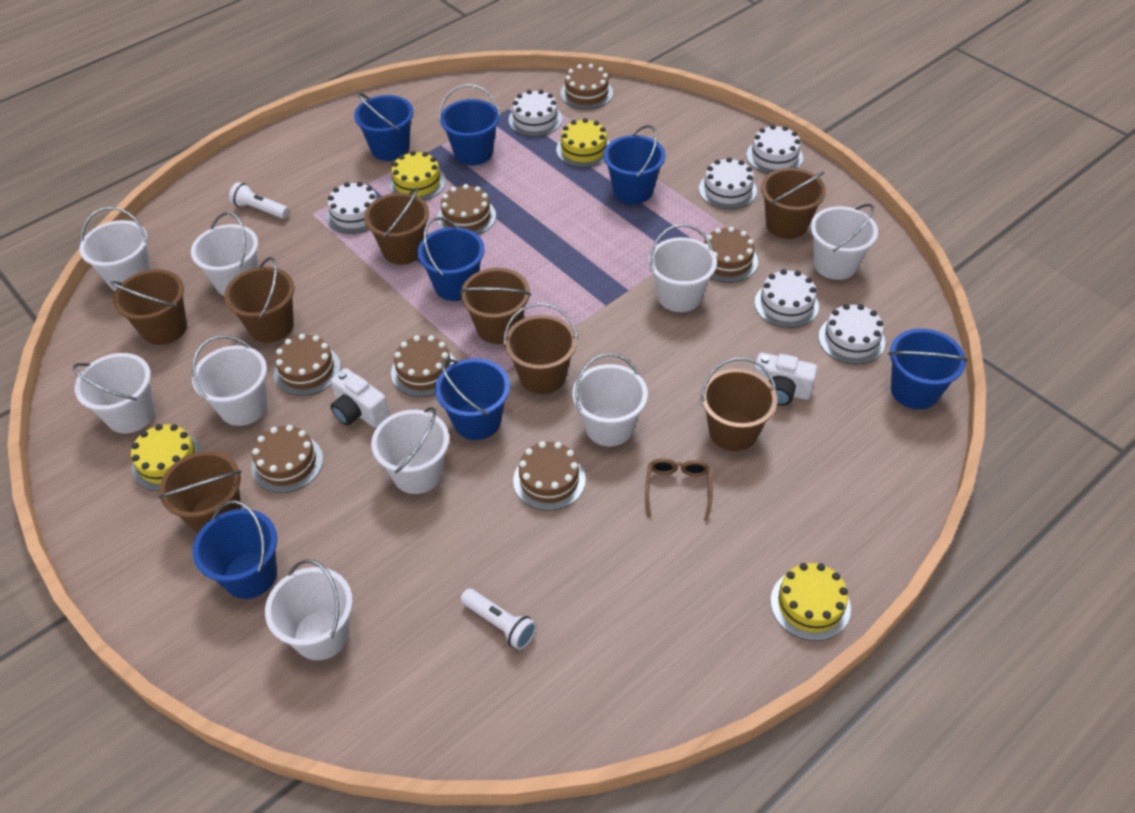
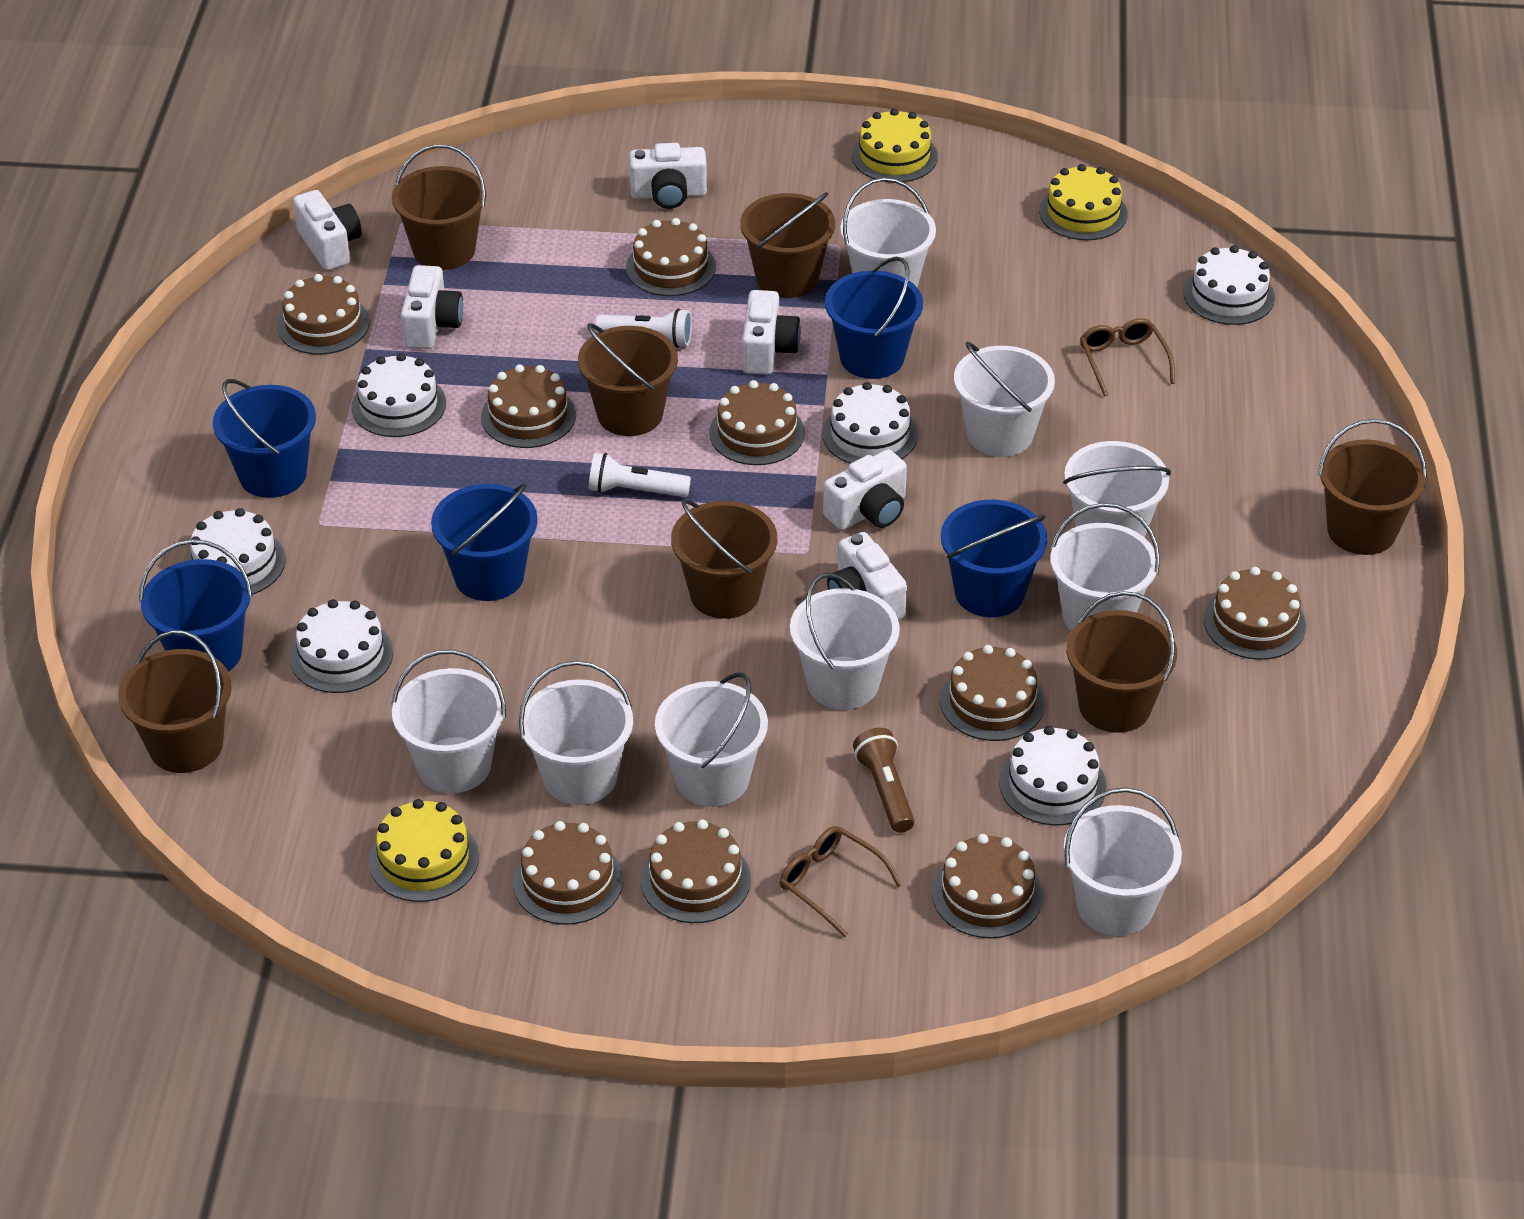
blue bucket: [192,500,277,599] [354,93,413,161] [418,217,485,301] [435,358,510,440] [439,84,501,165] [604,125,665,204] [888,329,968,409] = 7 -> [139,539,253,672] [213,379,316,498] [431,483,538,601] [825,257,923,379] [941,500,1047,617] = 5
brown bucket: [111,269,187,345] [158,451,242,534] [224,257,294,343] [364,187,429,265] [459,268,531,344] [503,303,578,394] [701,357,777,451] [761,168,826,239] = 8 -> [118,630,232,773] [392,144,487,270] [578,323,678,436] [671,499,777,619] [740,192,835,298] [1066,591,1177,733] [1318,419,1427,555] = 7
brown cake: [251,425,323,493] [274,334,341,396] [391,335,455,397] [437,184,496,235] [513,441,586,511] [561,64,613,109] [704,227,758,283] = 7 -> [277,274,370,355] [481,364,576,448] [513,821,623,925] [626,218,716,296] [641,820,751,923] [709,380,805,465] [932,834,1043,939] [940,645,1045,741] [1204,567,1306,660] = 9
brown flashlight: none = 0 -> [853,728,914,833] = 1
brown glasses: [645,458,712,521] = 1 -> [780,826,902,937] [1080,318,1175,396] = 2
white camera: [330,368,390,428] [754,353,817,406] = 2 -> [293,190,362,271] [401,265,463,349] [629,143,707,209] [742,290,801,375] [823,449,907,530] [827,532,907,620] = 6
yellow cake: [131,424,203,491] [389,151,446,201] [556,118,610,168] [771,563,851,641] = 4 -> [369,799,479,902] [852,108,938,183] [1039,164,1127,240] = 3

